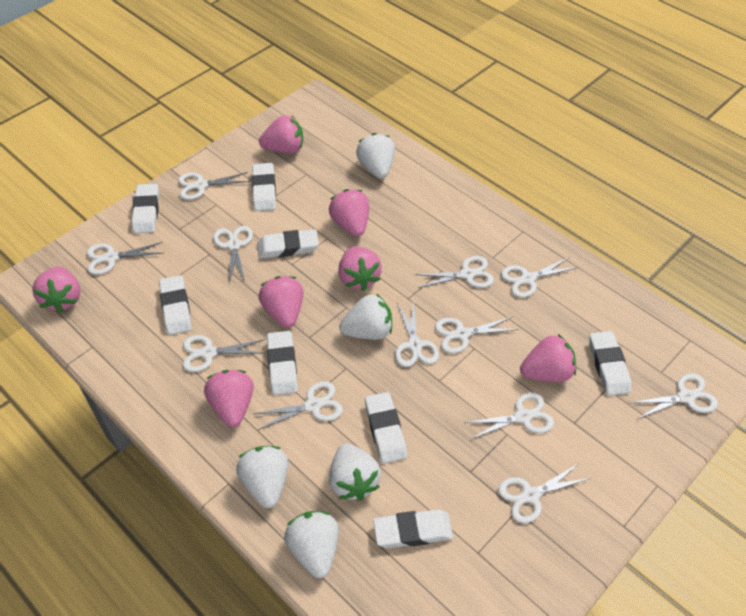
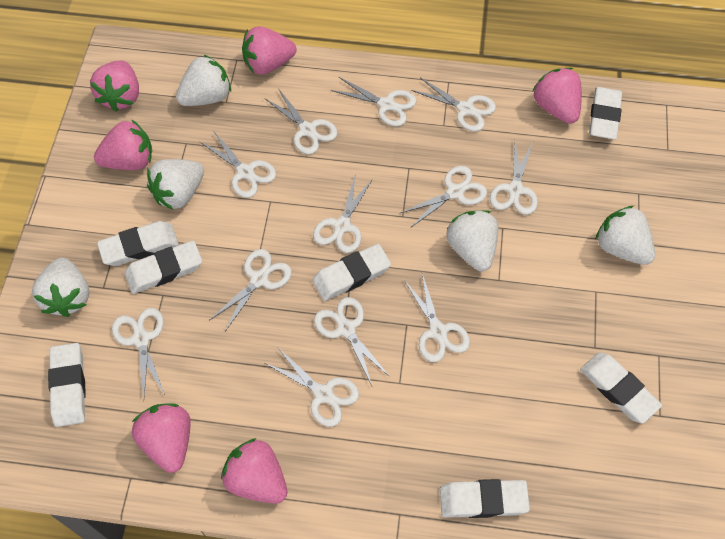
pink strawberry: [32,266,80,313] [204,370,254,427] [258,276,303,328] [259,115,303,154] [329,189,369,237] [338,246,382,291] [520,334,576,382] = 7 -> [90,60,139,112] [94,119,152,170] [132,403,191,473] [221,438,287,504] [242,27,297,75] [532,68,582,124] = 6
white eraser: [131,184,159,234] [159,275,192,335] [252,163,276,211] [257,229,319,259] [267,331,298,395] [365,392,407,464] [373,509,453,548] [589,331,631,396] = 8 -> [48,343,86,427] [97,221,179,266] [125,241,202,294] [312,244,391,301] [440,479,530,518] [580,353,662,423] [589,87,622,140] = 7

